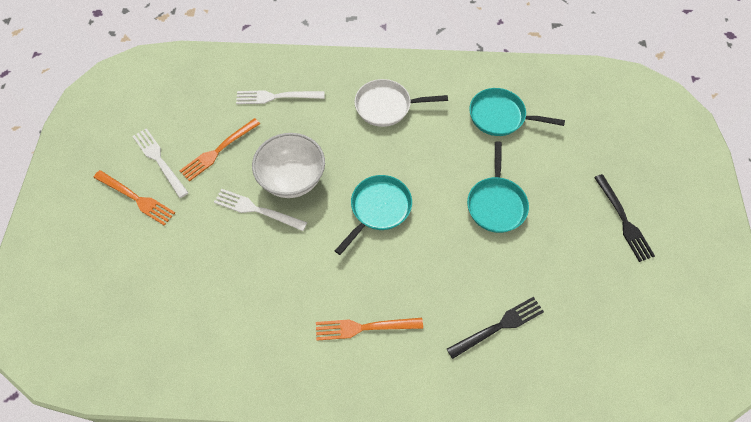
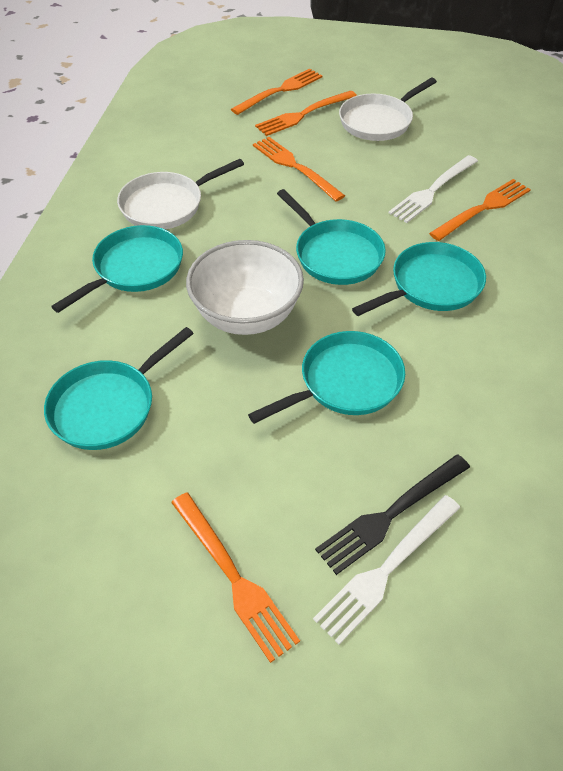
black fork: [447,297,544,359] [594,174,655,262] = 2 -> [315,454,470,575] = 1
orange fork: [93,170,175,226] [180,118,260,181] [316,318,423,340] = 3 -> [171,492,300,663] [231,69,323,115] [253,137,345,201] [255,91,357,136] [429,179,531,241] = 5
turquoise pan: [335,175,412,255] [467,141,529,233] [469,88,565,136] = 3 -> [44,327,194,450] [51,225,183,313] [248,331,405,424] [277,189,386,285] [352,242,486,316] = 5
white fork: [133,128,188,198] [214,189,307,231] [236,90,325,104] = 3 -> [313,495,460,644] [389,155,478,223] = 2
white pan: [355,79,448,127] = 1 -> [117,159,244,229] [339,78,437,141] = 2

